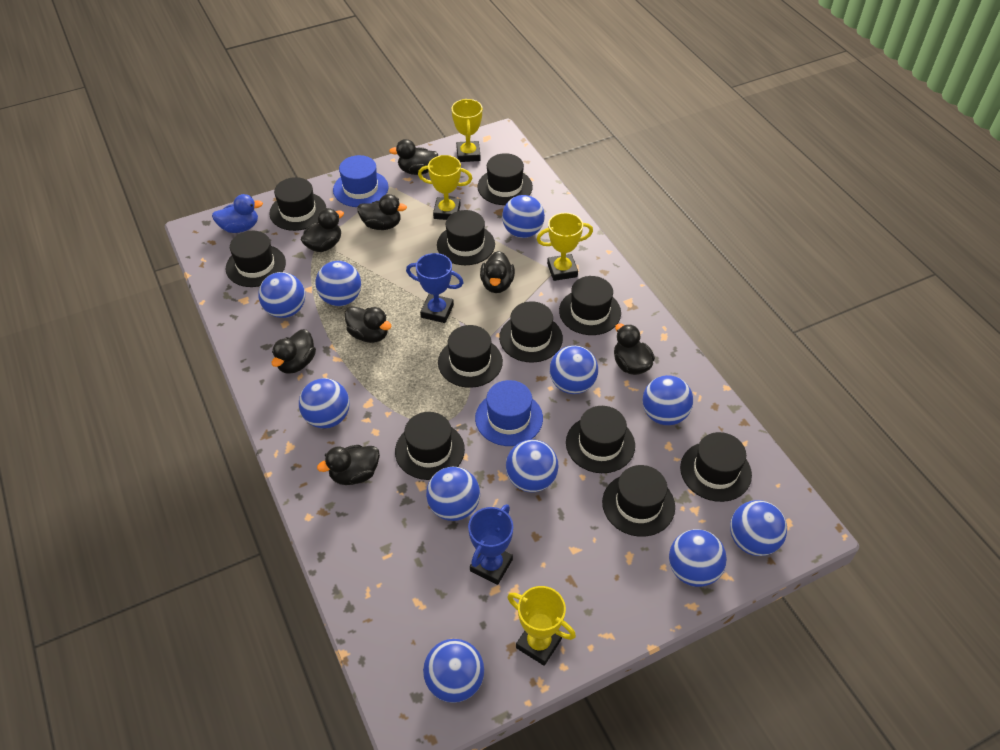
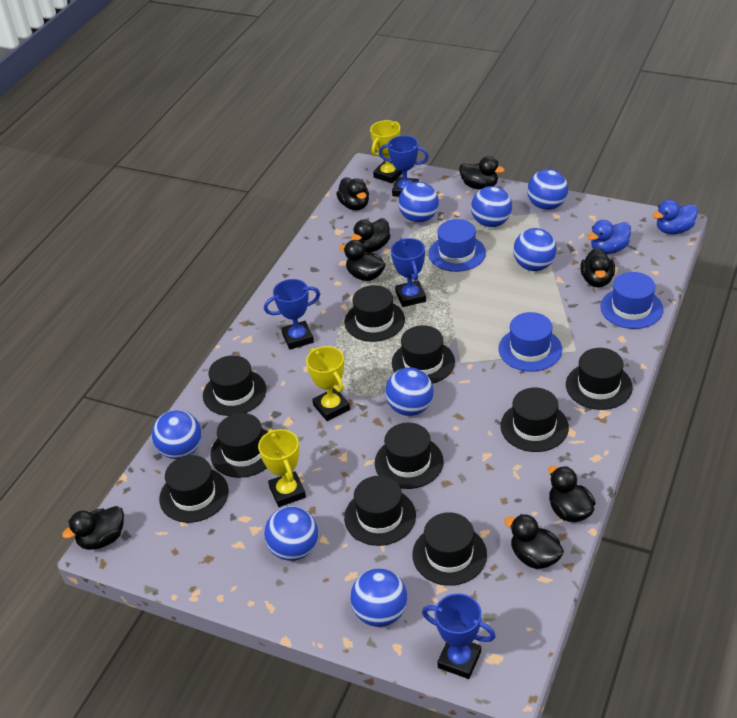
black hat: [226,231,286,287] [269,177,326,231] [395,412,465,480] [437,210,495,265] [438,325,503,388] [477,153,533,205] [499,301,563,363] [559,276,621,335] [566,406,635,473] [602,465,675,537] [680,432,752,502] = 11 -> [159,455,229,523] [203,355,266,416] [210,413,268,478] [344,476,416,546] [345,285,405,342] [375,423,444,489] [392,325,455,384] [413,512,487,586] [501,387,569,452] [566,348,633,410] = 10
blue ball: [259,272,305,318] [299,378,350,429] [315,261,361,306] [423,639,484,703] [426,467,480,521] [502,195,545,238] [506,440,559,492] [549,345,598,394] [642,375,693,425] [669,529,727,587] [730,500,787,556] = 11 -> [152,410,202,459] [264,506,318,561] [350,569,407,627] [385,367,434,416] [398,182,439,223] [471,186,512,227] [513,228,557,271] [527,169,568,210] = 8
blue duck: [212,194,263,233] = 1 -> [588,220,631,254] [653,200,698,234] = 2
blue hat: [333,155,388,207] [475,380,543,446] = 2 -> [428,219,486,272] [499,312,562,371] [600,272,663,329] = 3
blue trophy: [406,253,464,323] [468,504,513,585] = 2 -> [264,279,320,350] [379,135,429,197] [391,238,426,307] [422,593,496,679] = 4
yellow trophy: [418,155,472,220] [451,99,483,162] [507,586,576,666] [537,213,593,281] = 4 -> [258,429,306,507] [306,346,350,421] [370,120,402,183] = 3

